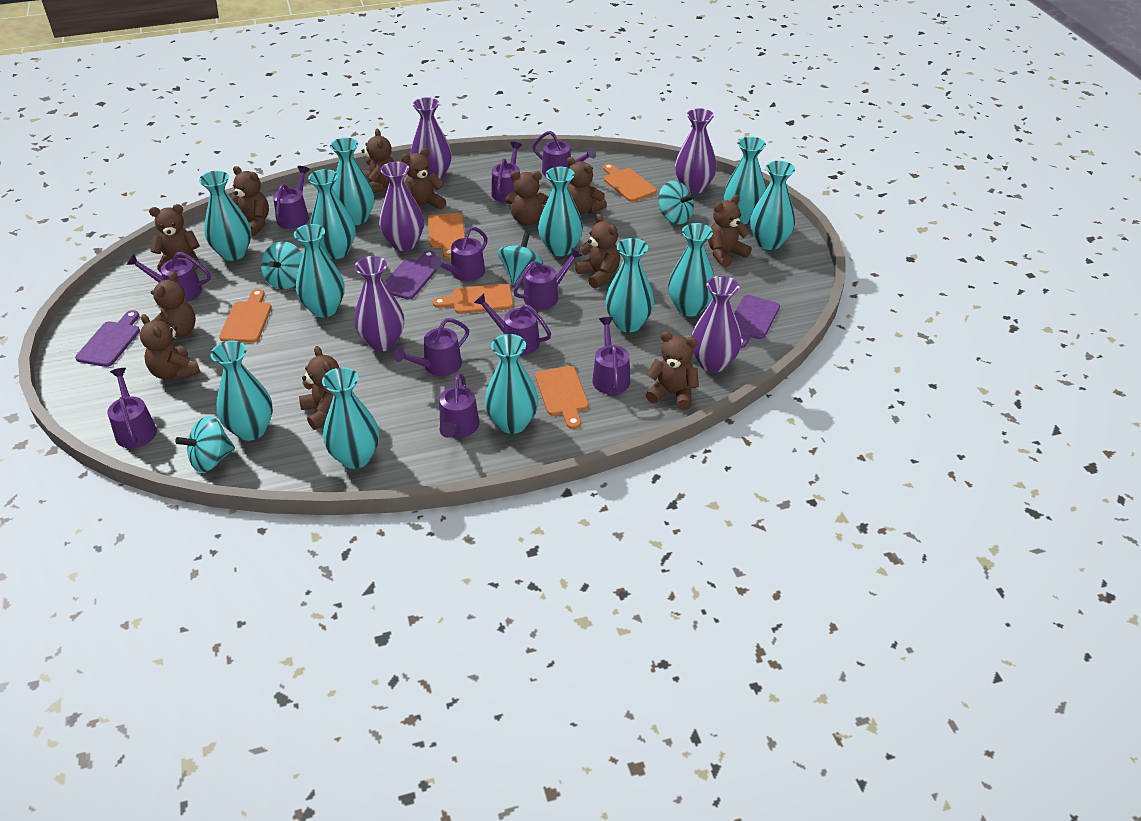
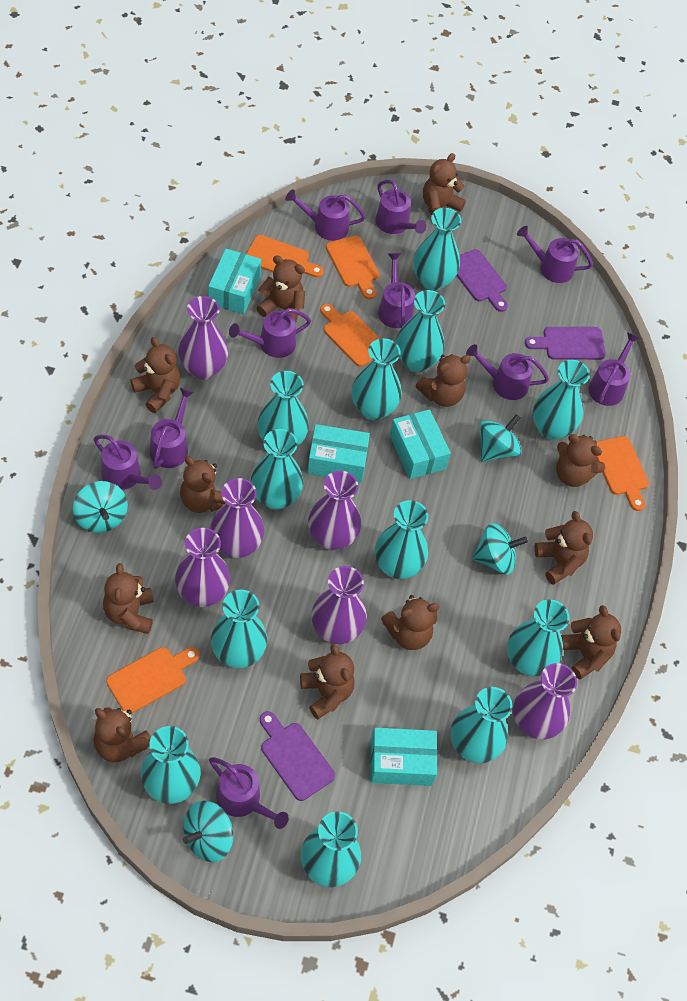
purple vase: [354,256,404,351] [379,161,424,251] [411,97,452,180] [675,108,717,194] [691,276,742,372] = 5 -> [175,528,230,607] [178,296,228,380] [210,478,264,559] [308,471,361,551] [312,566,367,644] [513,663,577,740] = 6
purple watering can: [107,368,157,448] [127,252,211,302] [273,166,310,229] [394,318,469,376] [431,227,488,281] [439,373,480,438] [474,293,551,355] [491,142,522,203] [513,248,582,310] [532,131,596,177] [593,317,630,394] = 11 -> [94,435,162,490] [150,388,194,469] [209,757,289,829] [229,308,311,358] [285,189,366,241] [375,180,426,234] [378,253,415,328] [466,344,549,400] [517,226,593,283] [588,332,639,406] = 10
turquoise box: none = 0 -> [208,249,261,314] [307,424,370,483] [370,727,437,786] [390,409,451,479] = 4

